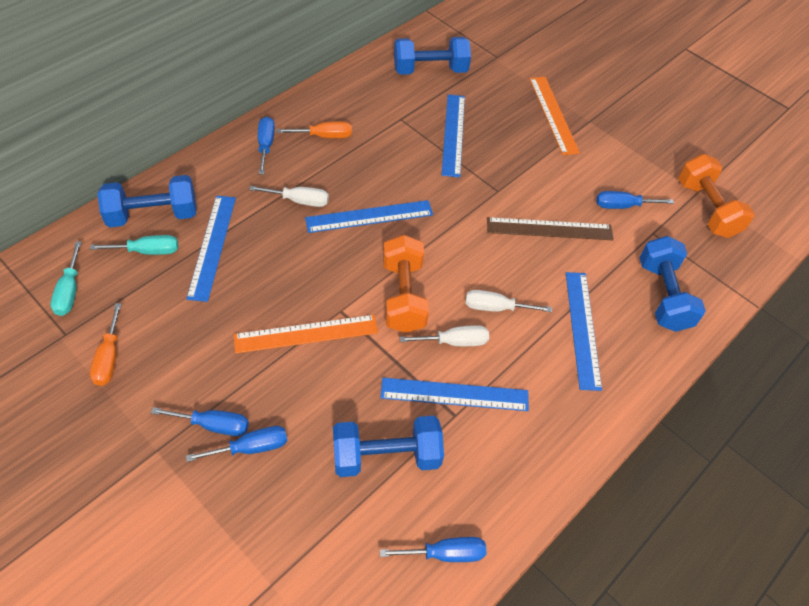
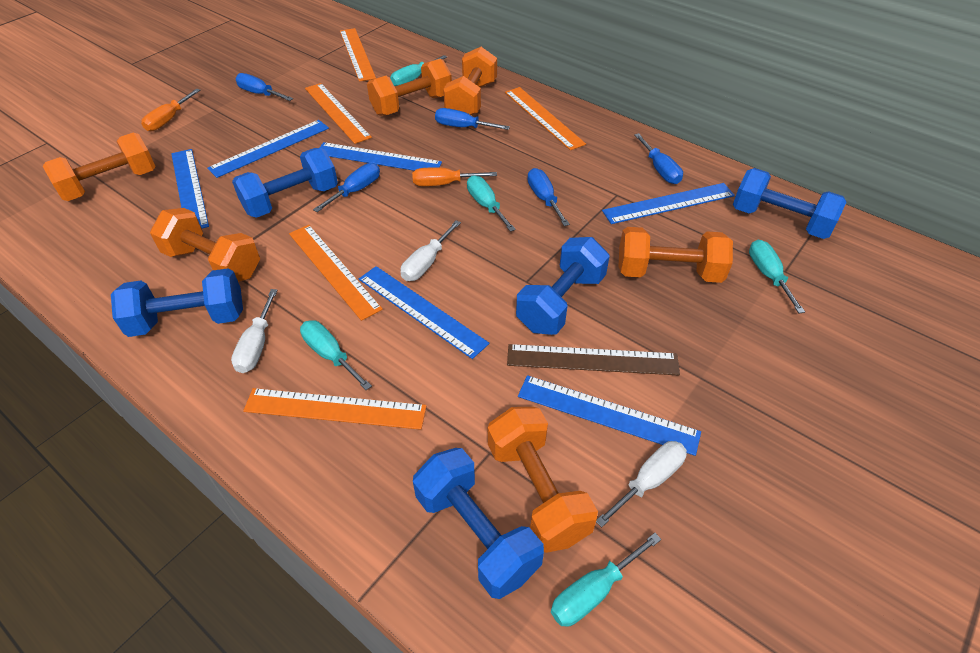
blue dumbbell: [97,175,197,227] [333,416,444,477] [394,37,471,75] [639,236,706,332] = 4 -> [111,268,243,337] [232,148,338,218] [413,448,544,599] [516,237,610,335] [733,168,846,239] = 5
blue ruler: [186,196,236,302] [305,200,433,233] [380,378,529,411] [442,94,465,178] [566,272,602,391] = 5 -> [171,149,209,229] [207,120,329,178] [320,142,442,171] [359,266,489,359] [518,375,701,456] [602,183,735,224] = 6
orange dumbbell: [383,235,429,333] [678,154,754,238] = 2 -> [43,132,155,201] [150,208,260,282] [367,59,452,116] [443,47,497,115] [488,407,598,553] [618,227,733,283] = 6
orange ruler: [234,315,378,353] [529,77,580,155] = 2 -> [243,388,426,430] [289,225,383,321] [305,83,372,144] [340,28,376,82] [505,87,586,150] = 5
turquoise screwdriver: [50,242,82,316] [90,235,178,255] = 2 -> [300,320,372,390] [390,55,447,86] [467,175,516,232] [551,533,661,627] [749,240,805,313] = 5

